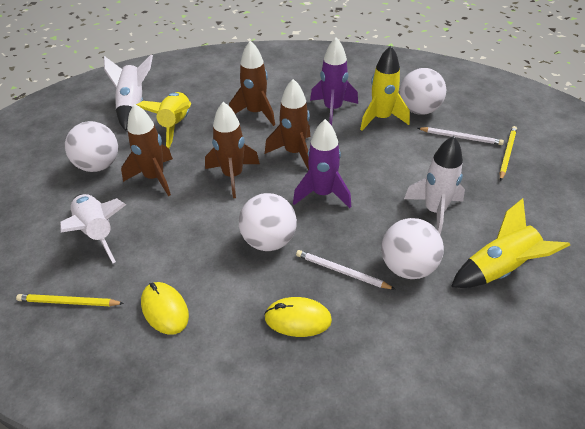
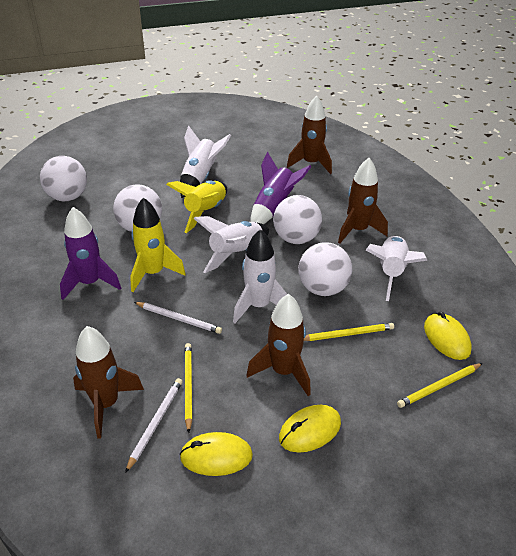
white rocket: [60,194,126,263] [104,54,153,131] [404,136,465,235] = 3 -> [180,126,231,198] [193,216,269,273] [233,229,287,323] [366,236,427,301] = 4
yellow mouse: [141,282,189,335] [264,297,332,337] = 2 -> [179,432,253,476] [279,405,341,452] [424,312,472,360] = 3
yellow pencil: [16,294,124,306] [499,126,517,181] = 2 -> [185,343,192,433] [304,323,394,341] [397,363,483,408] = 3
yellow rocket: [136,92,191,148] [360,46,410,131] [451,198,570,288] = 3 -> [130,197,185,292] [166,180,227,233] = 2

